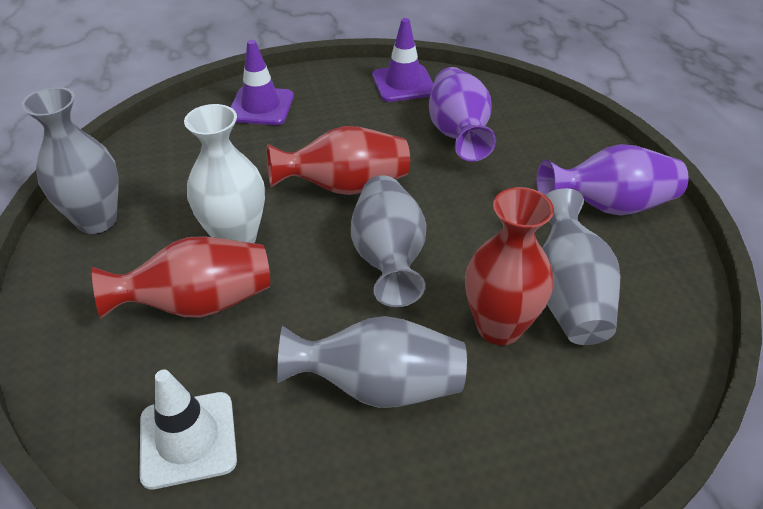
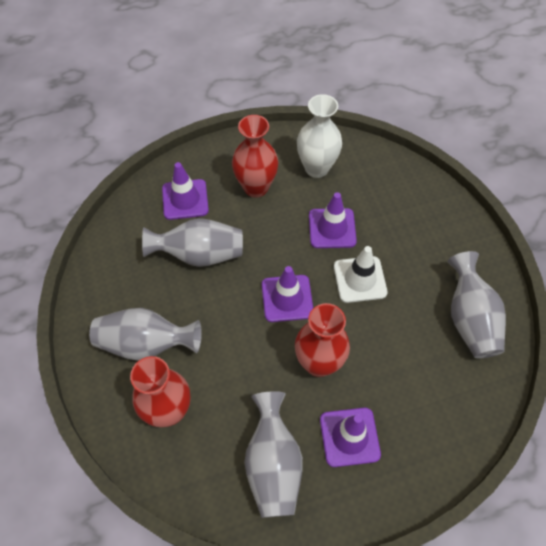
purple traffic cone: [231,40,294,125] [372,18,433,102] = 2 -> [162,162,209,220] [262,266,313,322] [309,192,357,248] [320,408,381,467] = 4
purple vase: [429,67,496,162] [537,144,689,215] = 2 -> none = 0

